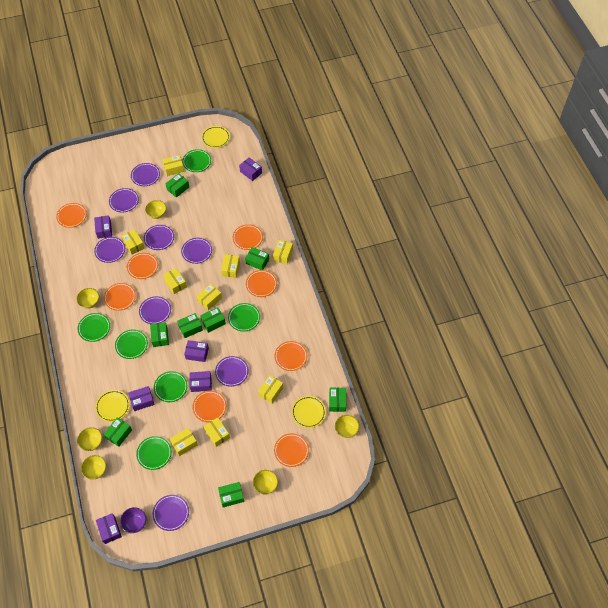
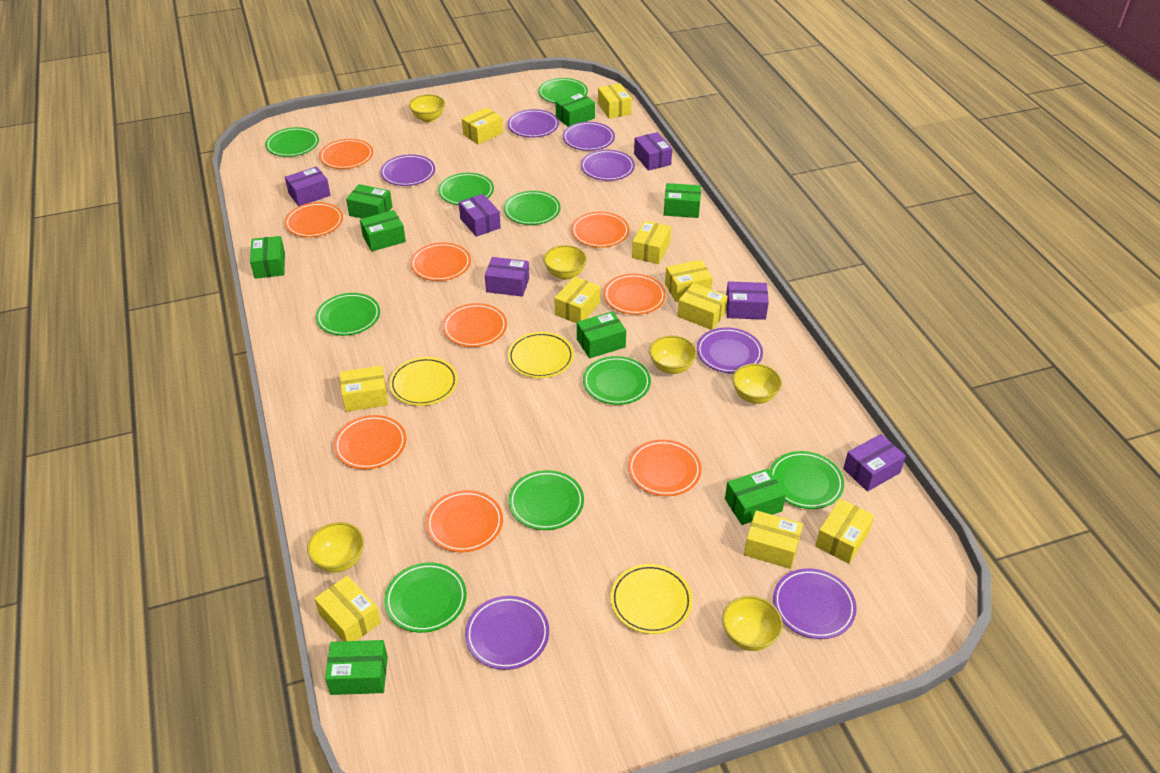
green plate: [78,313,110,342] [115,330,148,359] [136,436,172,470] [154,371,188,402] [182,149,211,172] [228,303,260,332] = 6 -> [265,127,319,157] [316,293,380,336] [384,562,467,633] [438,173,494,205] [504,191,561,225] [509,470,584,530] [538,78,588,103] [583,356,651,405] [770,451,844,509] = 9
orange plate: [56,203,87,228] [104,283,136,311] [127,253,158,279] [193,390,227,422] [233,224,263,250] [246,270,277,297] [274,341,308,371] [274,433,309,467] = 8 -> [284,202,343,238] [319,139,373,169] [334,415,406,469] [410,242,471,281] [426,490,503,552] [442,303,507,347] [571,212,629,248] [603,274,666,315] [628,440,702,496] = 9
purple bowl: [120,507,146,533] = 1 -> none = 0
purple plate: [94,237,125,263] [109,188,139,213] [131,163,160,186] [139,296,171,324] [144,225,174,250] [153,495,189,531] [181,238,212,264] [215,356,249,387] = 8 -> [380,154,435,186] [465,596,549,670] [507,109,559,138] [563,122,615,151] [581,150,635,181] [697,327,763,374] [773,568,857,639] = 7
yellow box: [122,229,145,255] [162,155,184,176] [163,268,187,294] [170,428,198,456] [197,284,222,310] [204,417,230,447] [221,254,240,278] [258,375,283,403] [273,240,293,264] = 9 -> [314,576,381,641] [340,366,388,412] [462,107,503,145] [555,276,600,323] [598,84,632,119] [632,221,671,264] [665,260,713,302] [678,283,728,330] [744,510,803,569] [815,499,874,564] = 10

